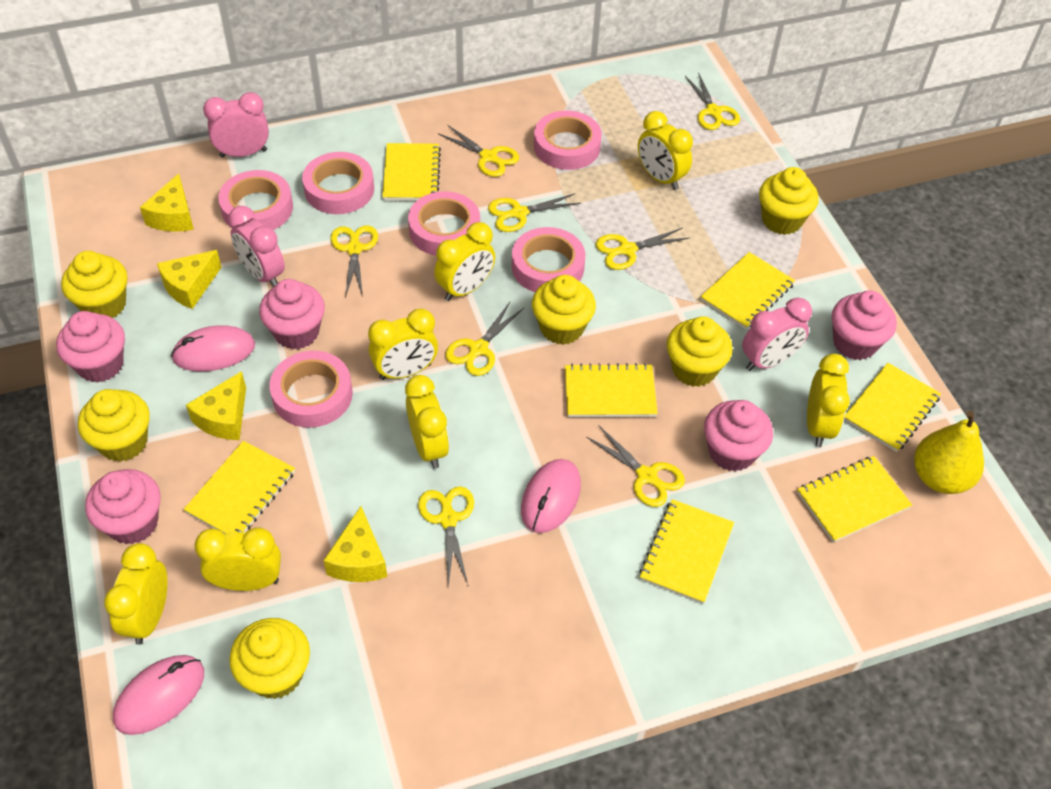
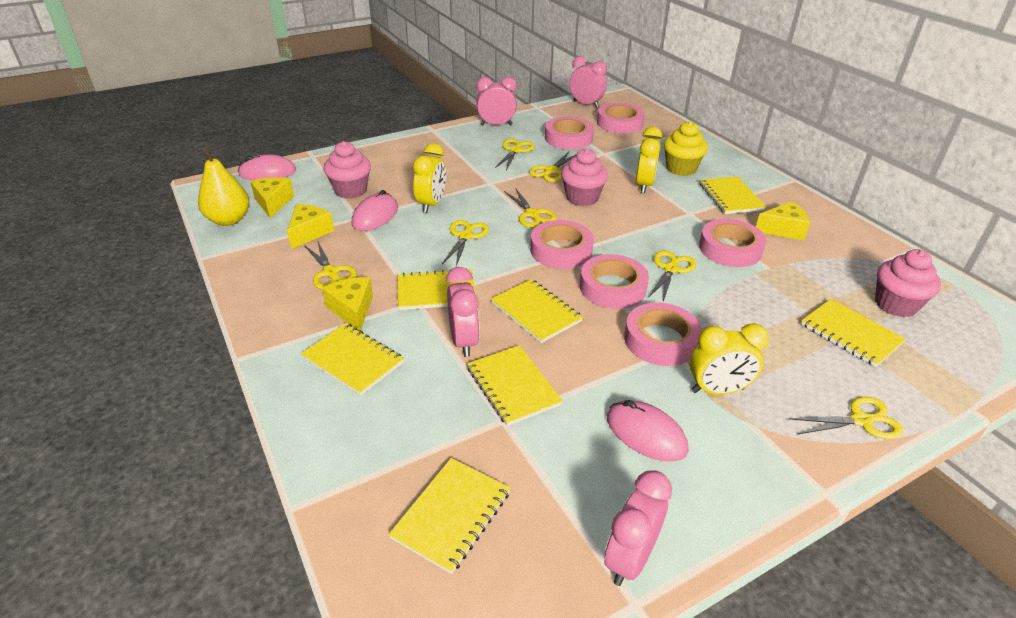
pink clock: [203,92,269,158] [228,206,285,287] [742,297,812,371] = 3 -> [446,267,480,357] [476,77,517,126] [570,56,607,108] [604,470,672,586] = 4
pink cupcake: [56,311,125,383] [85,469,161,544] [259,279,325,349] [704,400,773,472] [832,290,897,360] = 5 -> [324,141,371,199] [561,148,608,206] [875,249,941,317] = 3
yellow clock: [104,543,168,645] [195,527,281,591] [368,308,438,380] [405,375,449,469] [434,222,495,301] [638,111,693,190] [807,354,850,447] = 7 -> [413,143,446,213] [636,127,662,193] [689,323,769,395] = 3
yellow cupcake: [61,251,128,318] [78,389,150,462] [229,618,310,699] [532,275,596,345] [667,316,733,387] [759,167,819,235] = 6 -> [664,121,708,176] = 1
yellow scissors: [330,225,378,297] [418,486,474,587] [438,125,519,177] [445,302,524,376] [488,193,581,232] [587,426,685,507] [596,228,689,270] [685,72,740,130] = 8 -> [304,240,357,289] [442,220,489,266] [495,139,535,170] [504,188,557,228] [529,152,577,182] [648,251,696,302] [788,397,903,439] = 7

